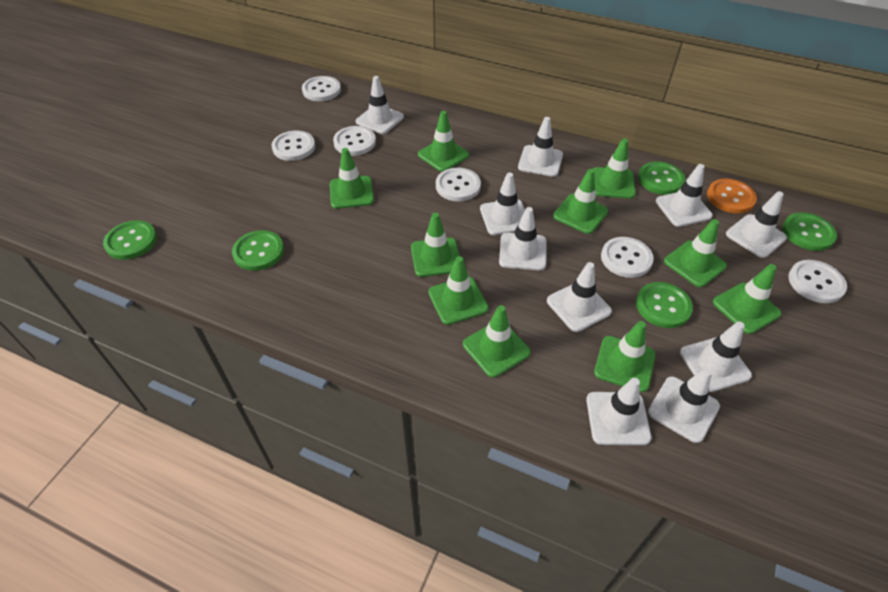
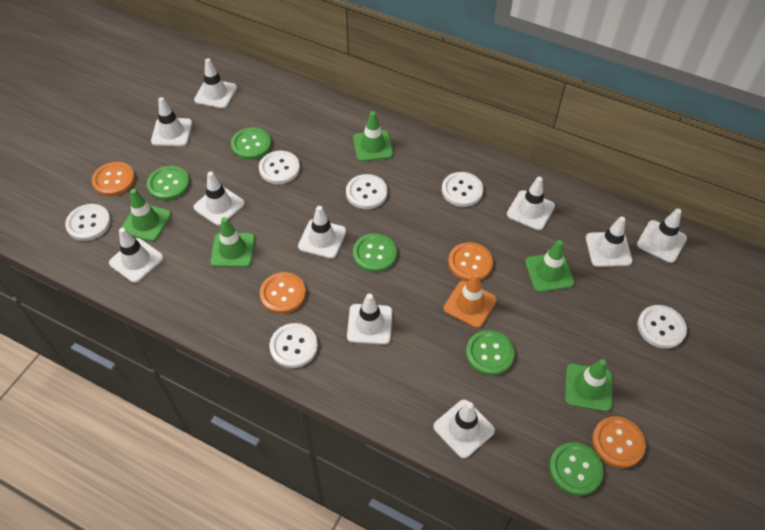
green traffic cone: [330,148,374,209] [411,213,460,277] [418,111,469,172] [428,256,489,325] [463,305,531,378] [553,169,608,234] [593,139,636,199] [594,321,656,392] [664,219,727,287] [713,264,782,334] = 10 -> [121,189,171,242] [210,217,255,267] [353,111,393,162] [525,240,574,292] [565,359,612,411] = 5
orange button: [707,179,757,214] = 1 -> [92,162,135,196] [260,272,306,314] [448,242,493,281] [592,416,646,468] = 4
orange traffic cone: none = 0 -> [444,273,497,328] = 1

